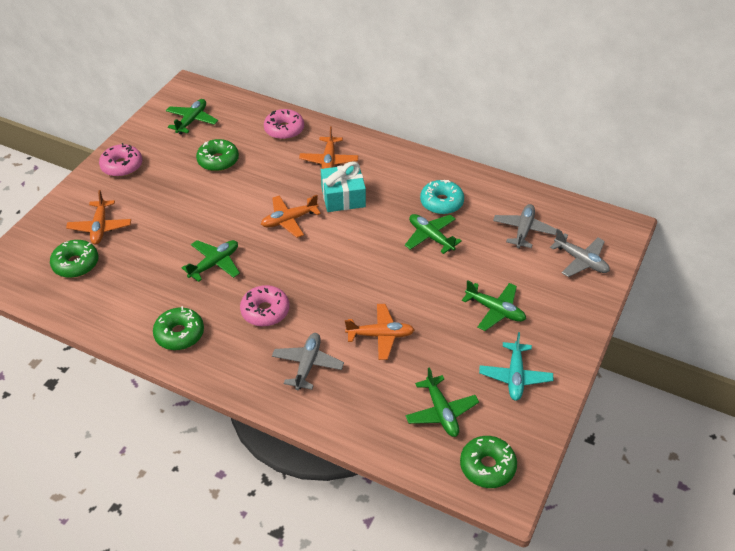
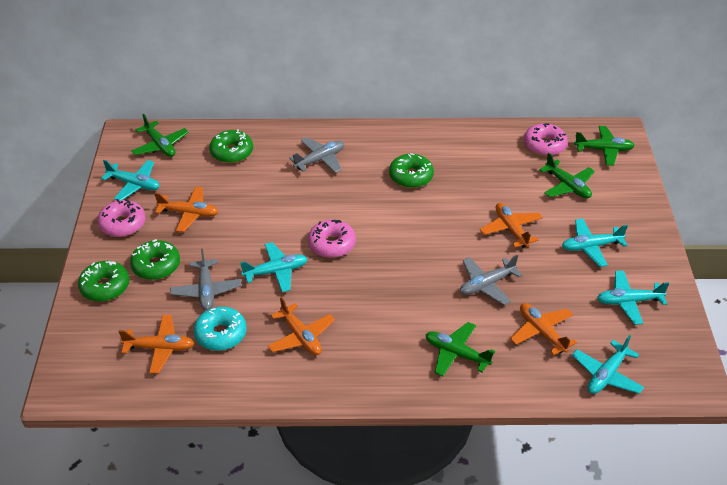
green plane: [166,99,218,134] [182,240,240,282] [405,214,462,254] [405,367,479,437] [462,280,526,331] = 5 -> [131,114,189,157] [425,322,495,377] [539,153,595,199] [574,126,635,166] = 4
orange plane: [66,190,131,244] [261,195,321,238] [299,126,358,169] [345,304,414,360] = 4 -> [119,315,195,374] [154,187,218,232] [268,297,335,355] [480,203,543,248] [510,303,577,356] = 5
turquoise gift: [321,161,366,212] = 1 -> none = 0
turquoise plane: [479,332,553,401] = 1 -> [101,160,160,200] [240,242,308,292] [562,219,628,267] [572,335,644,394] [597,271,669,325] = 5

